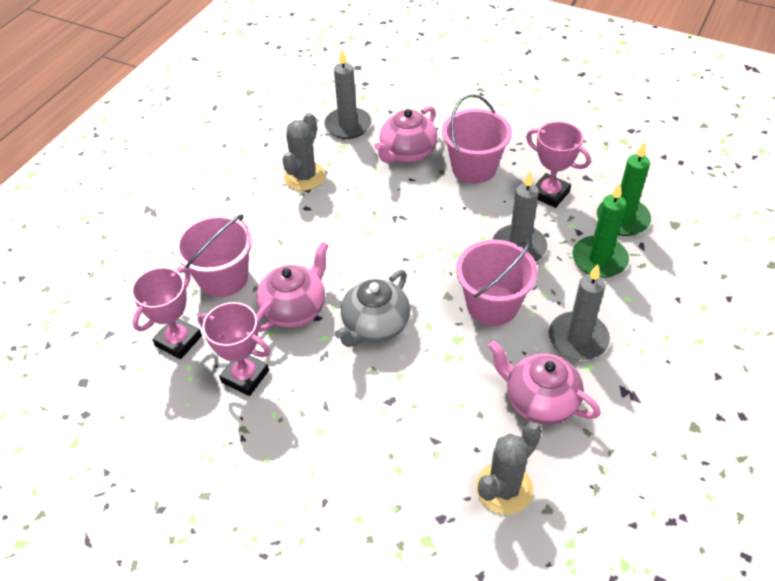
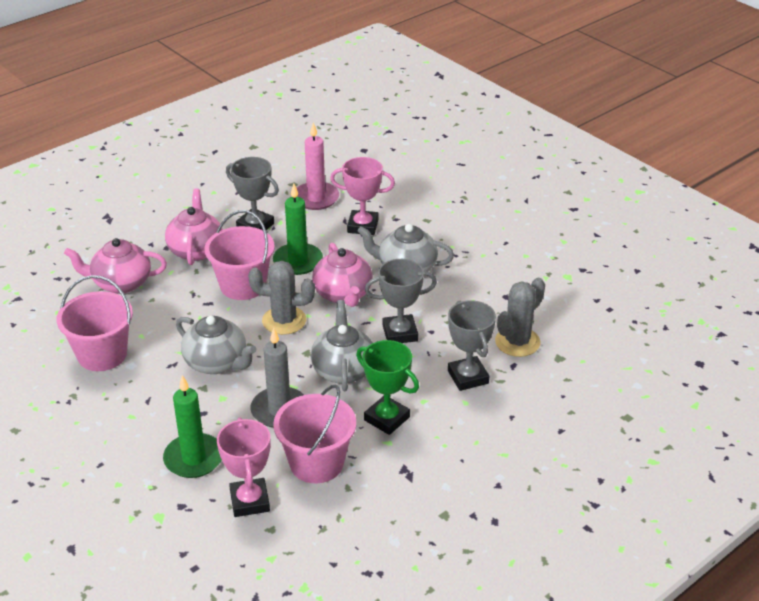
green trophy: none = 0 -> [356,340,419,435] = 1
grey candle: [324,50,372,139] [493,171,547,262] [549,264,610,360] = 3 -> [251,328,304,428] = 1
grey teapot: [335,270,410,347] = 1 -> [176,316,257,374] [310,300,373,391] [358,224,454,272] = 3
grey trophy: none = 0 -> [226,157,279,230] [365,259,437,343] [448,300,496,391] = 3
pink candle: none = 0 -> [297,122,339,210] = 1
pink trophy: [131,267,202,359] [198,302,270,396] [526,122,591,208] = 3 -> [217,418,271,517] [330,157,395,235] = 2

